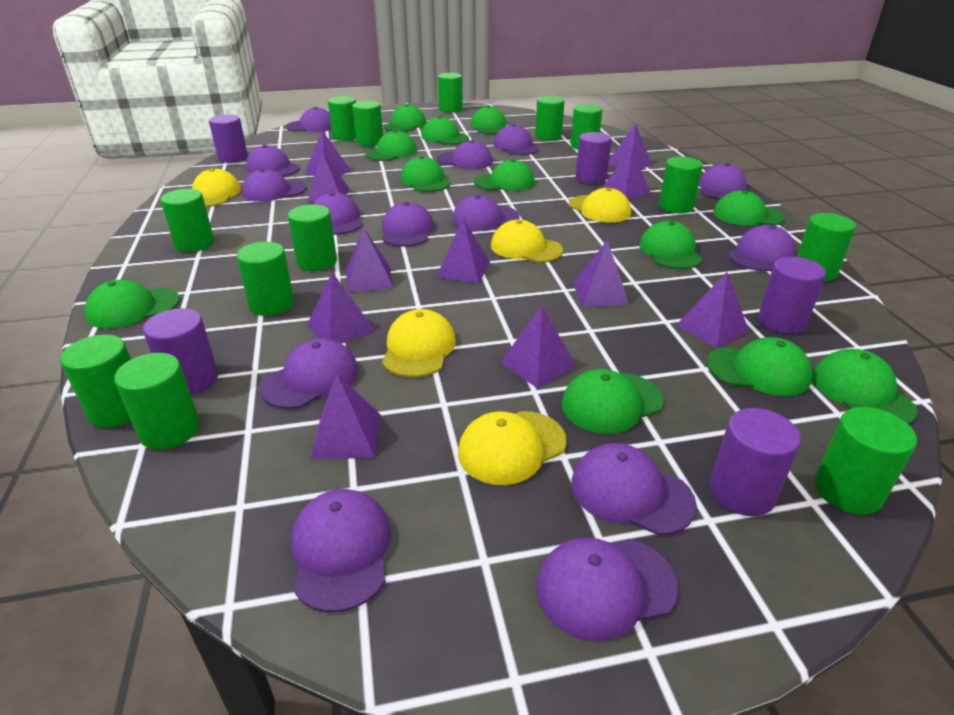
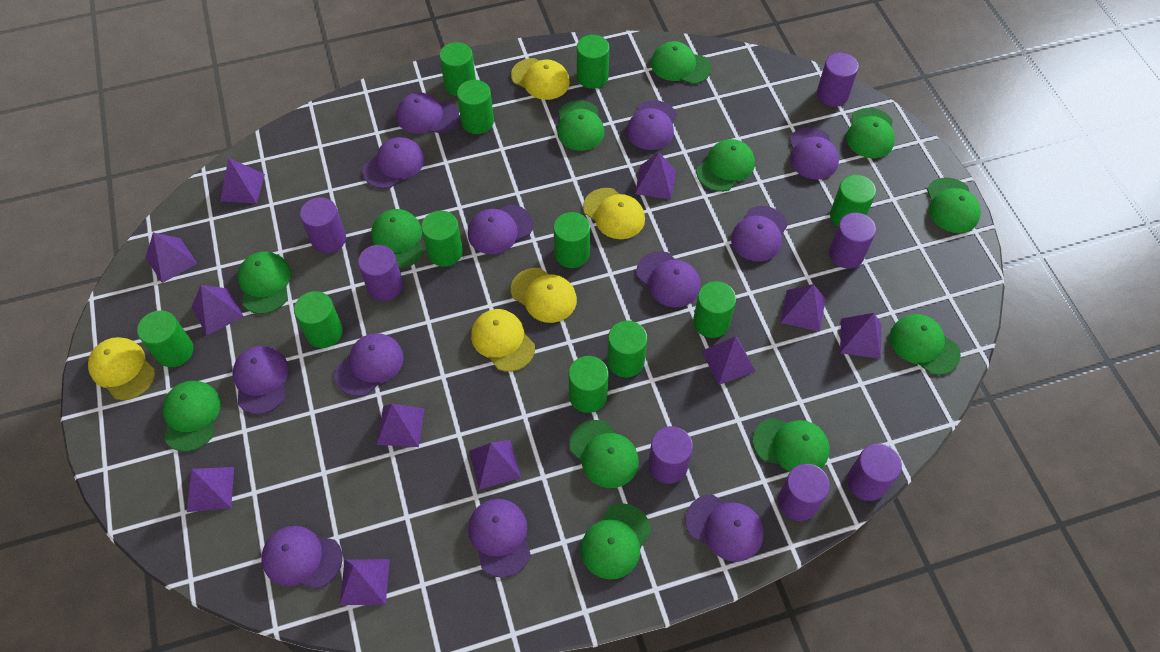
green cylinder: [60,335,131,428] [114,353,200,450] [160,189,214,252] [236,242,294,316] [288,204,337,271] [328,96,356,141] [352,101,383,146] [438,73,463,113] [535,96,565,141] [571,104,602,150] [659,157,703,213] [797,213,856,281] [814,407,917,515] = 13 -> [137,310,194,367] [294,291,343,348] [421,211,463,267] [439,42,476,96] [457,80,494,134] [554,212,590,268] [569,356,608,413] [577,35,609,89] [607,321,647,377] [693,281,736,338] [830,175,876,227] = 11
purple cap: [242,169,307,202] [246,145,300,176] [260,338,358,409] [286,107,331,132] [291,489,391,613] [313,192,363,235] [382,202,434,247] [437,140,493,169] [452,195,520,231] [493,124,539,155] [536,537,678,642] [571,443,697,536] [699,163,747,200] [728,225,796,271] = 14 -> [233,346,289,414] [261,526,343,589] [335,333,404,396] [363,137,424,189] [396,92,459,134] [468,205,533,254] [468,499,531,578] [627,100,676,150] [636,251,701,307] [685,494,764,562] [731,206,788,262] [789,127,839,180] = 12
purple cylinder: [143,308,218,395] [209,114,248,163] [576,132,612,184] [710,408,801,516] [758,257,826,334] = 5 -> [300,197,346,253] [358,245,403,301] [648,426,693,484] [778,464,830,521] [817,52,859,107] [829,212,876,269] [847,443,902,501] = 7

